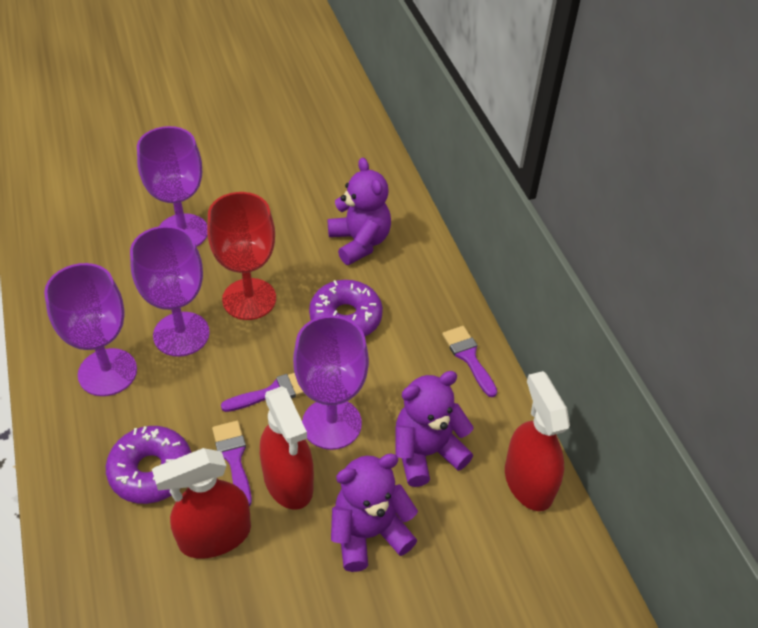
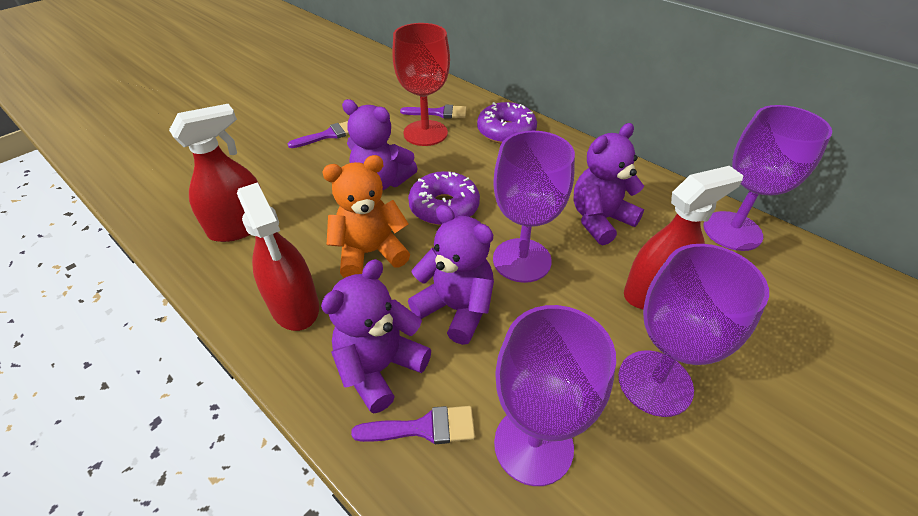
orange teddy bear: none = 0 -> [322,155,410,278] = 1
purple teddy bear: [328,158,391,265] [331,453,418,572] [395,371,474,487] = 3 -> [321,259,431,414] [342,99,418,190] [408,205,494,345] [573,123,644,245] = 4

